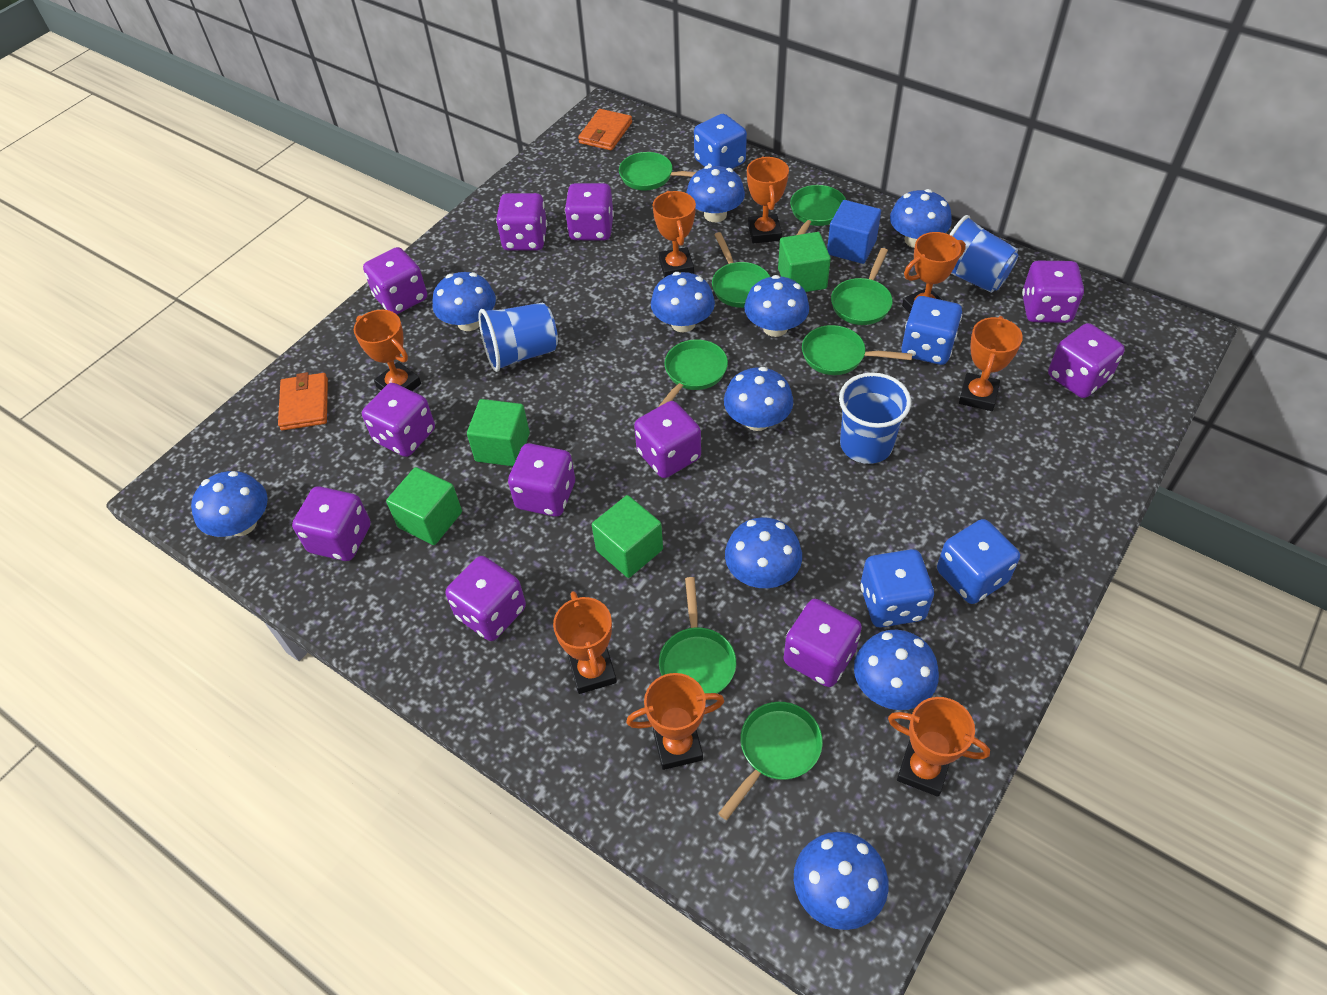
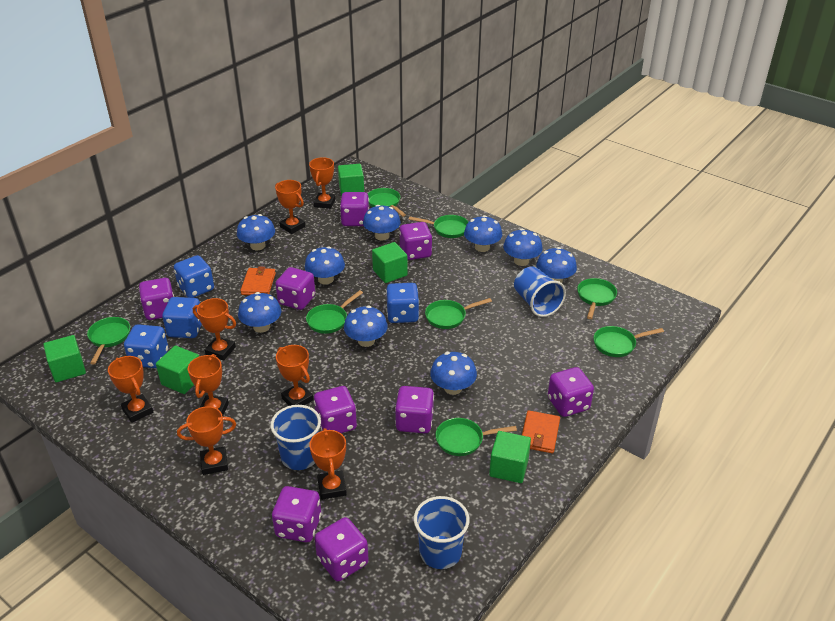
blue cube: [827,200,881,264] = 1 -> none = 0
blue mushroom: [191,471,268,537] [433,272,496,331] [651,272,715,332] [686,165,745,222] [724,367,793,431] [725,517,802,588] [744,275,809,337] [794,832,889,930] [854,630,939,710] [890,189,952,248] = 10 -> [237,214,275,250] [238,292,281,333] [305,246,345,285] [344,306,388,347] [363,205,401,240] [430,352,477,395] [464,215,502,252] [503,229,543,266] [536,247,577,283] = 9
green cube: [386,467,462,545] [467,399,530,466] [592,495,663,578] [778,232,831,292] = 4 -> [43,335,86,382] [156,345,199,394] [338,164,364,196] [372,242,408,283] [489,431,531,483] = 5
purple dice: [292,486,371,561] [362,383,435,457] [363,247,427,314] [445,556,526,641] [496,193,547,251] [508,443,575,517] [565,183,614,240] [634,401,701,478] [784,599,862,687] [1022,261,1084,323] [1048,323,1125,398] = 11 -> [139,278,174,320] [272,486,321,542] [275,267,315,310] [314,386,357,433] [315,517,369,581] [340,192,369,226] [395,386,434,433] [399,222,432,260] [548,367,594,417] = 9

